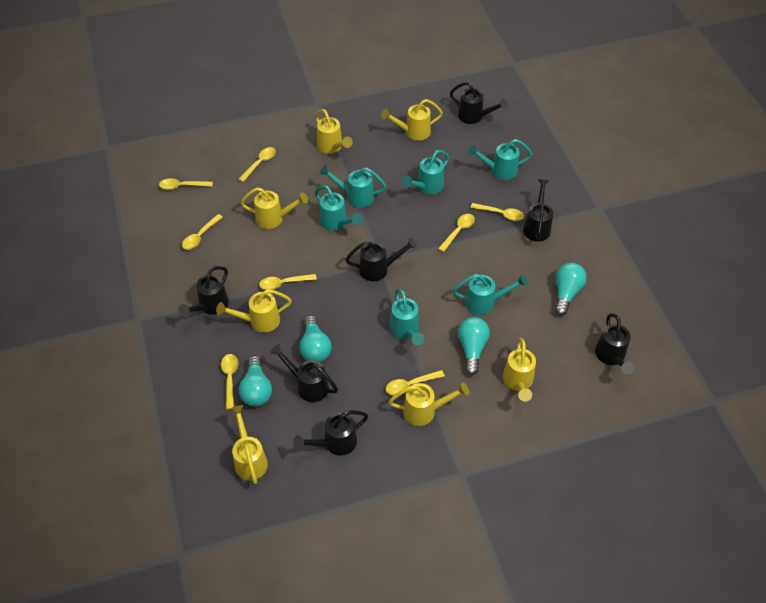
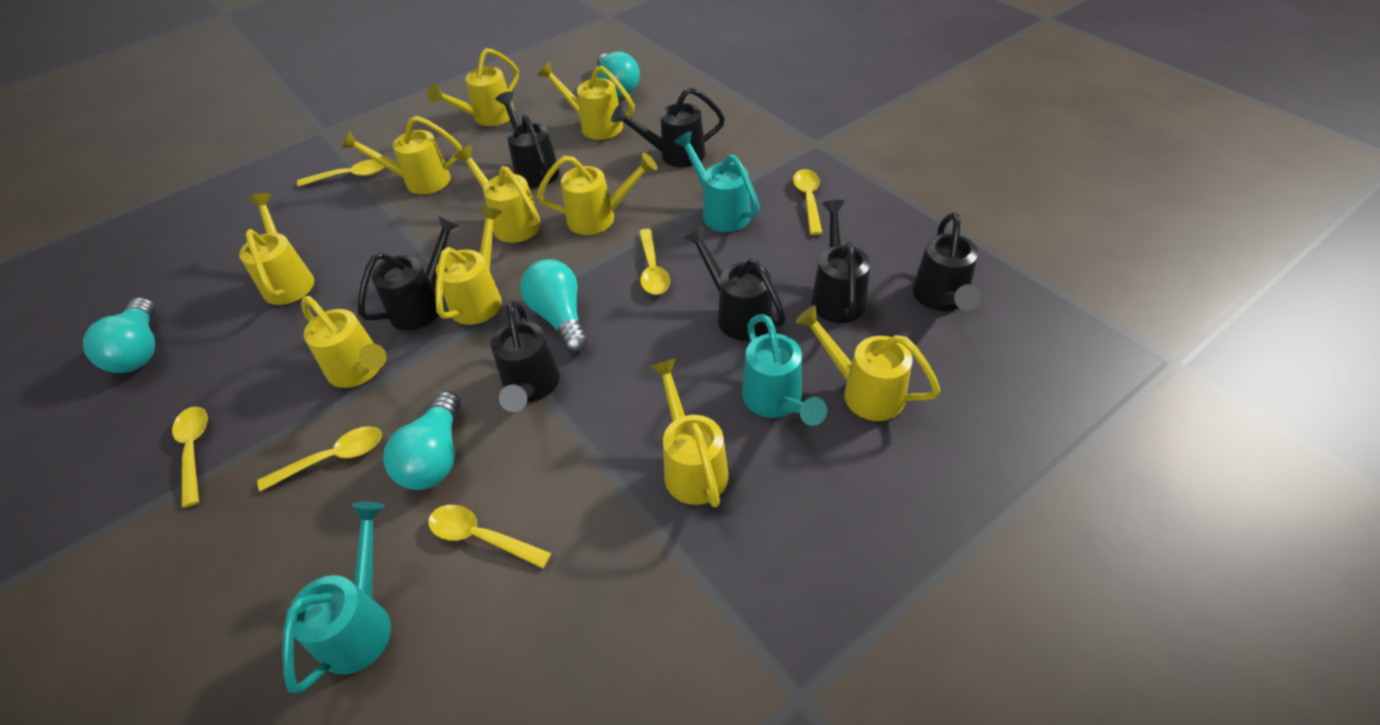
turquoise watering can: [315,185,362,231] [319,165,386,208] [390,289,425,345] [402,150,449,194] [453,274,528,315] [468,139,532,180] = 6 -> [282,502,391,693] [674,131,760,232] [742,314,827,426] = 3
yellow spoon: [159,178,213,190] [182,214,223,250] [221,354,238,409] [239,147,276,182] [259,274,317,290] [386,370,445,395] [438,214,475,252] [471,203,524,221] = 8 -> [172,406,208,508] [257,426,382,492] [297,159,384,187] [428,505,551,568] [639,229,670,295] [793,169,822,235] = 6
yellow watering can: [216,289,292,332] [230,405,268,484] [241,187,308,229] [315,109,353,154] [381,99,443,140] [389,382,469,426] [503,338,536,402] = 7 -> [239,193,314,305] [301,296,387,388] [341,116,462,194] [427,48,519,126] [435,206,502,325] [454,145,541,243] [537,153,657,235] [538,62,635,140] [650,358,729,507] [795,305,940,421] = 10

